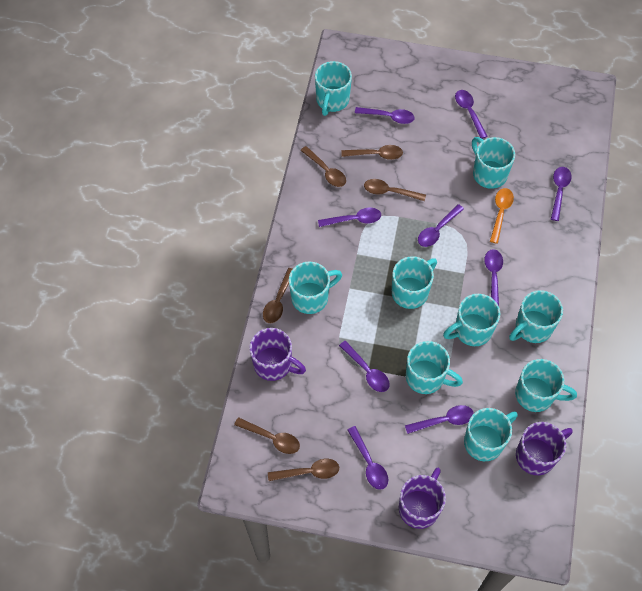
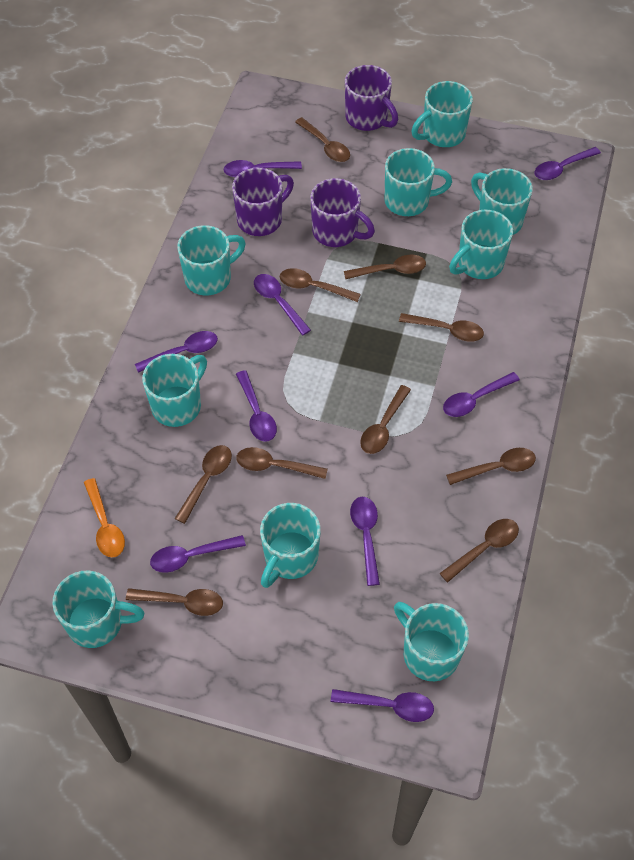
brown spoon: [234,417,300,454] [263,268,292,323] [268,459,339,481] [300,146,346,187] [341,145,403,160] [364,179,426,201] = 6 -> [126,588,223,616] [175,445,232,524] [236,447,328,479] [280,268,361,302] [295,117,350,162] [344,255,426,280] [360,385,411,454] [399,313,484,342] [439,519,519,583] [446,448,536,485] = 10

